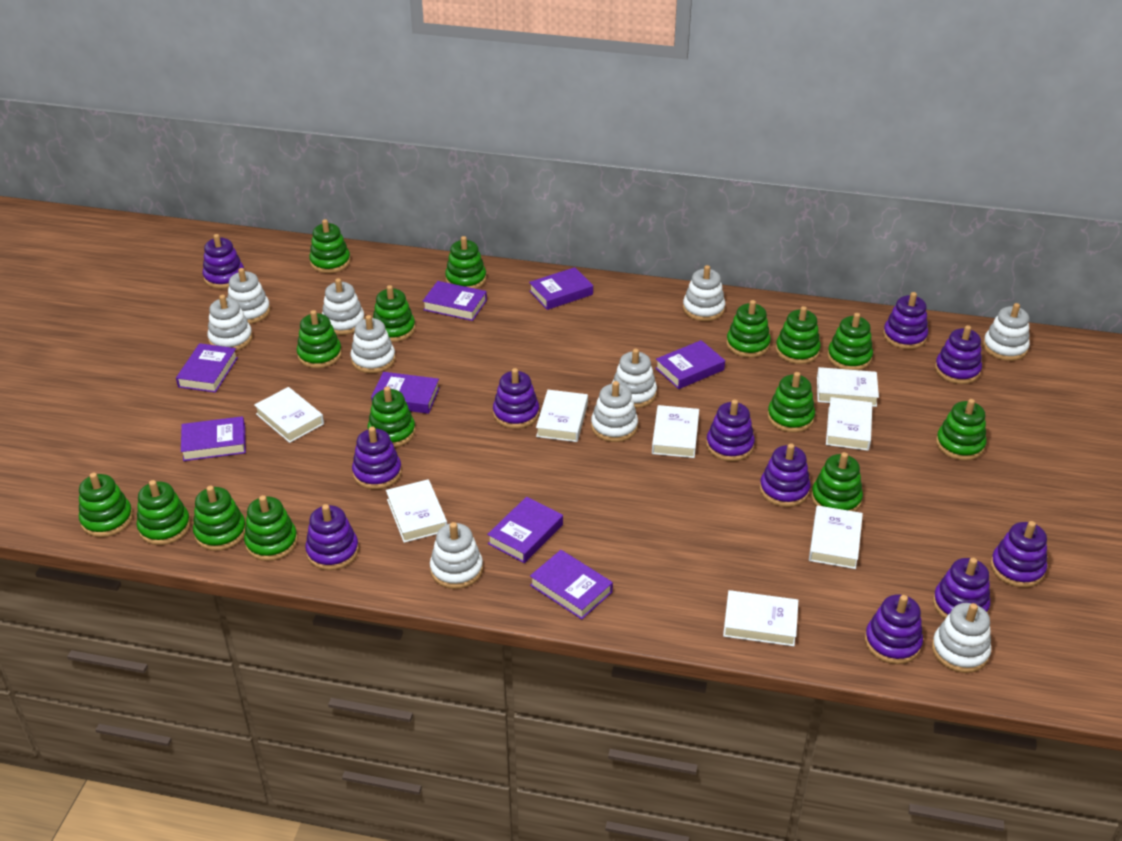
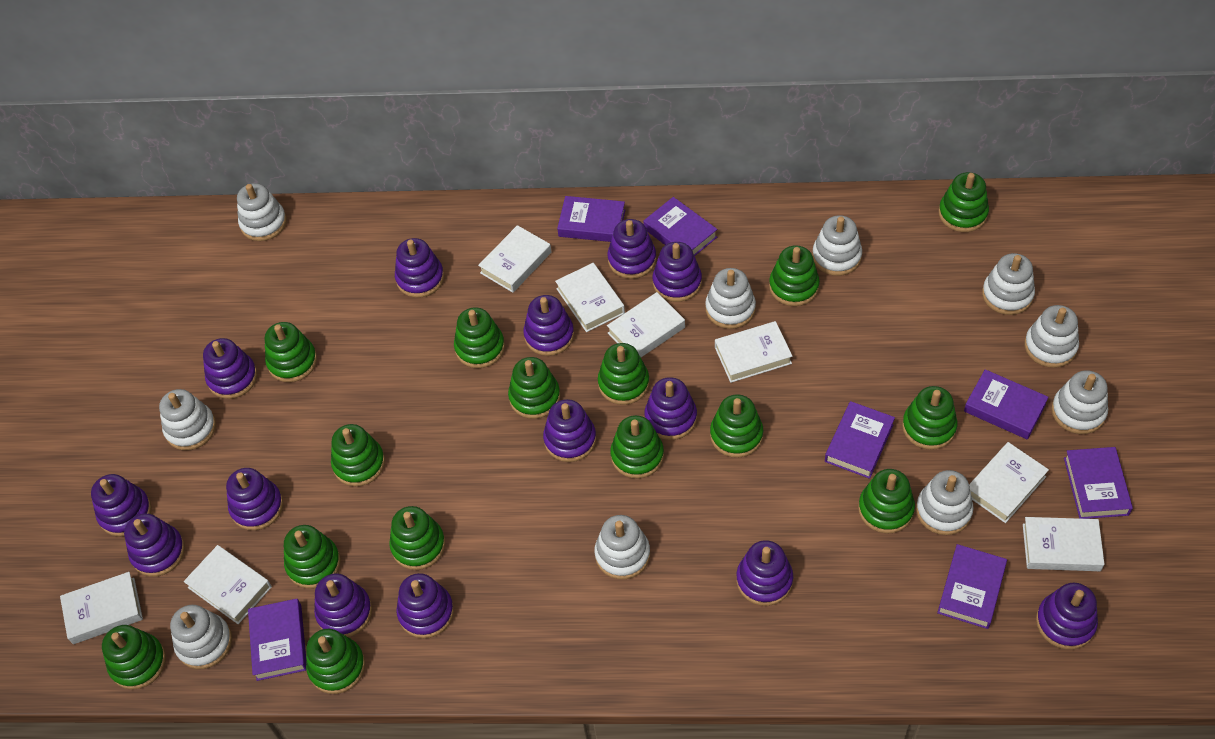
purple book: [176,343,238,393] [181,416,246,461] [371,372,440,414] [423,281,487,321] [487,497,563,563] [529,267,593,310] [530,550,613,620] [655,340,725,389] = 8 -> [248,599,306,681] [557,196,625,242] [643,197,717,256] [825,401,895,479] [937,544,1007,629] [964,369,1049,440] [1064,447,1133,519] = 7
purple stacking toy: [202,234,244,289] [305,504,359,570] [352,426,402,489] [493,368,539,429] [706,399,755,461] [760,443,811,507] [865,594,923,664] [883,292,928,349] [933,558,990,619] [935,325,982,384] [990,521,1047,588] = 11 -> [91,474,152,537] [124,513,185,577] [203,338,257,399] [226,468,283,530] [314,574,372,637] [395,238,444,298] [396,573,454,638] [523,295,574,356] [543,399,596,462] [607,219,656,279] [645,377,697,440] [652,242,702,302] [736,540,793,606] [1036,583,1098,649] = 14

